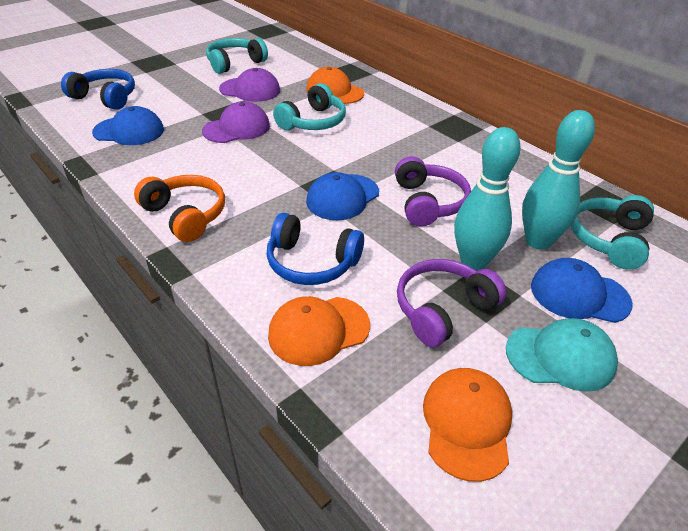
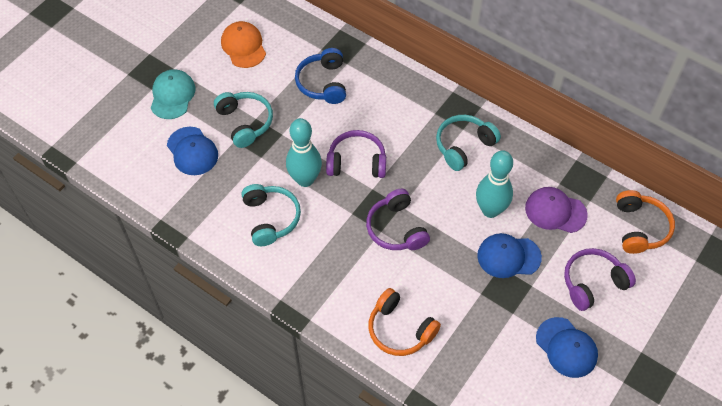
blue headphones: [61,69,135,110] [267,213,364,285] = 2 -> [295,48,346,104] = 1
orange cap: [268,296,370,366] [306,67,364,104] [423,368,512,482] = 3 -> [221,21,266,68] = 1
orange headphones: [134,175,225,242] = 1 -> [368,288,441,356] [616,190,675,254] = 2
purple cap: [202,101,270,143] [219,68,280,102] = 2 -> [525,187,588,233] = 1
purple headphones: [395,156,471,227] [397,259,507,347] = 2 -> [326,130,386,178] [366,189,430,250] [564,248,636,311] = 3

